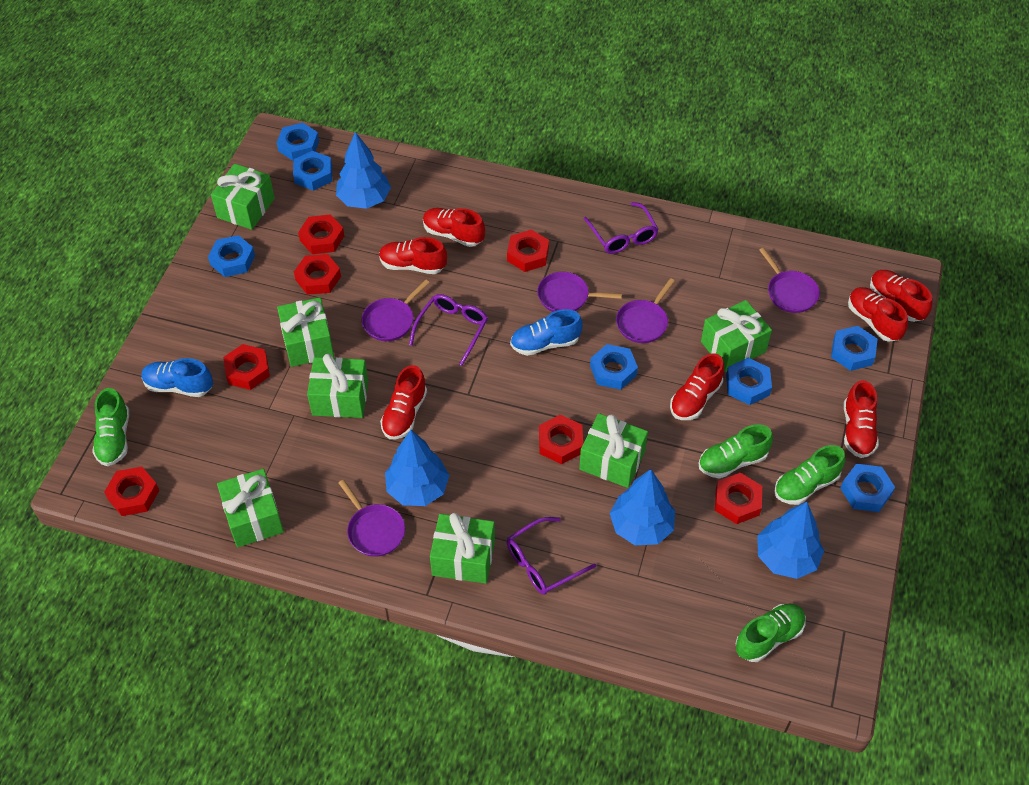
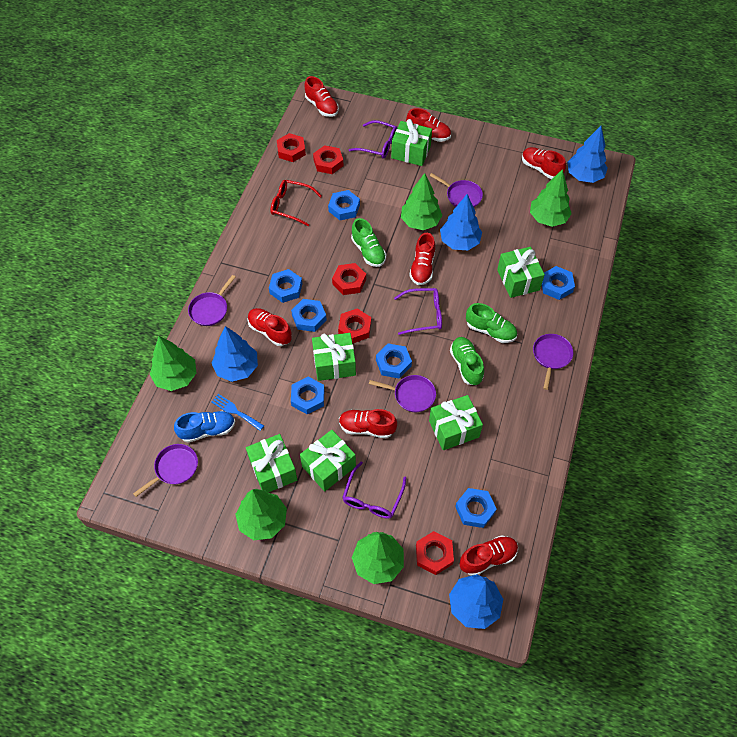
blue fork: none = 0 -> [211,394,264,431] = 1
blue shoe: [141,358,213,397] [510,309,583,356] = 2 -> [174,411,235,443] = 1
green gift: [211,163,275,230] [217,469,284,547] [277,297,334,367] [307,354,369,418] [430,513,495,584] [579,413,648,488] [701,300,772,372] = 7 -> [246,434,297,492] [300,430,356,492] [312,333,356,381] [391,119,432,166] [429,395,483,450] [497,247,545,298] = 6
green shoe: [92,388,129,466] [699,424,773,479] [736,604,806,662] [774,445,845,505] = 4 -> [351,218,386,267] [450,337,484,385] [466,303,517,343] = 3
green tree: none = 0 -> [150,336,197,391] [235,489,287,540] [352,532,404,584] [401,173,442,230] [530,169,572,227] = 5
red glasses: none = 0 -> [270,180,322,226] = 1
red nut: [104,467,159,516] [223,344,270,390] [294,254,341,295] [298,214,344,254] [507,230,549,272] [539,415,583,464] [715,473,762,524] = 7 -> [277,133,306,162] [313,145,343,174] [332,263,366,295] [338,308,371,344] [416,531,454,575] = 5

